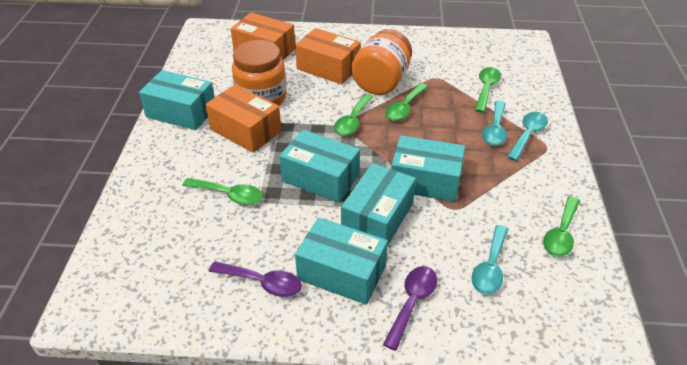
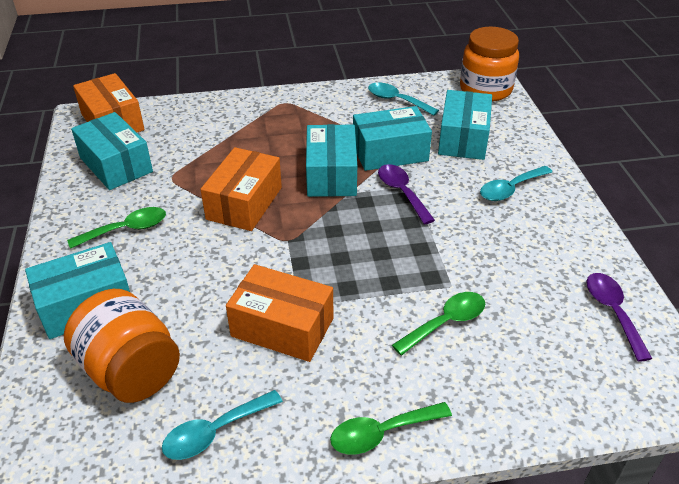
green spoon: [182,178,263,205] [334,94,373,136] [385,83,428,121] [475,67,501,113] [543,196,580,257] = 5 -> [67,207,166,249] [330,402,452,455] [392,292,485,355] = 3

